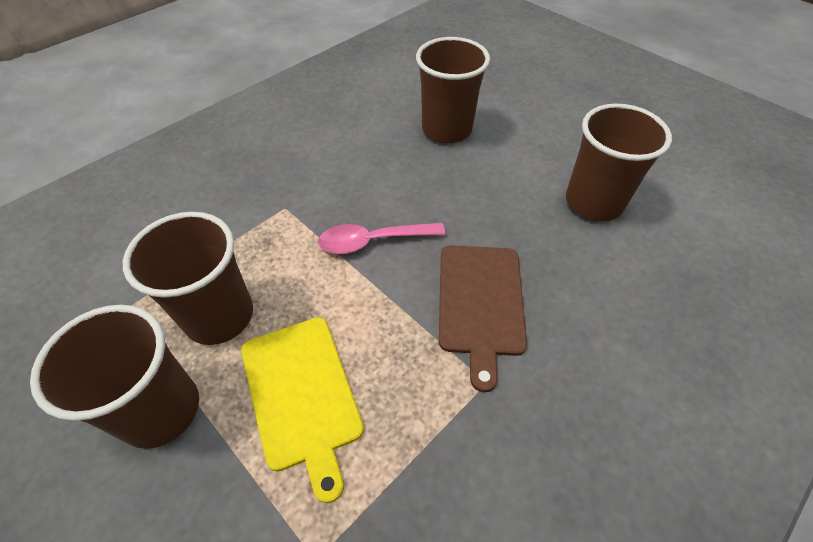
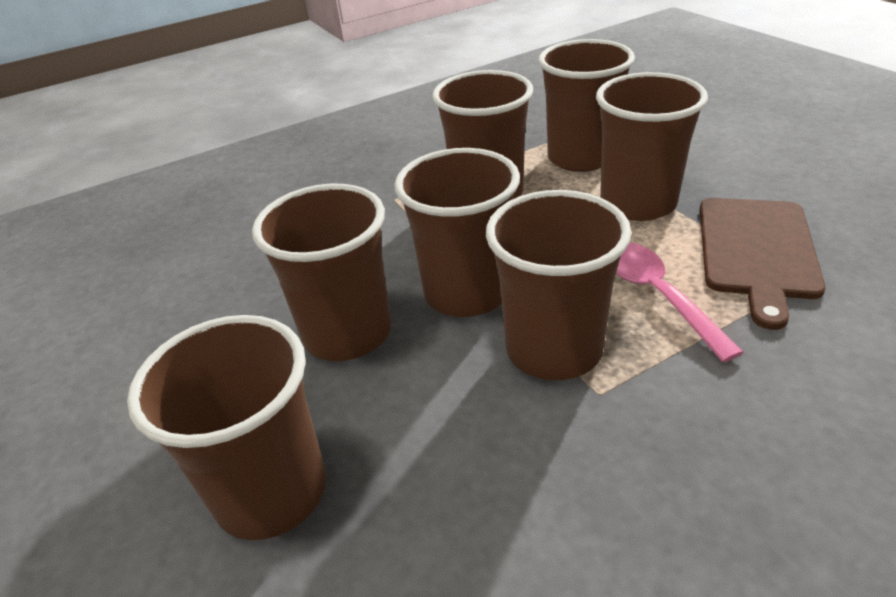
brown cup: [30,305,199,449] [123,212,253,345] [416,37,490,143] [566,103,672,221] = 4 -> [127,315,326,540] [252,184,391,361] [395,148,520,317] [432,70,533,199] [486,190,632,380] [538,39,635,172] [596,72,708,221] = 7
yellow cutting board: [241,317,364,503] = 1 -> none = 0

